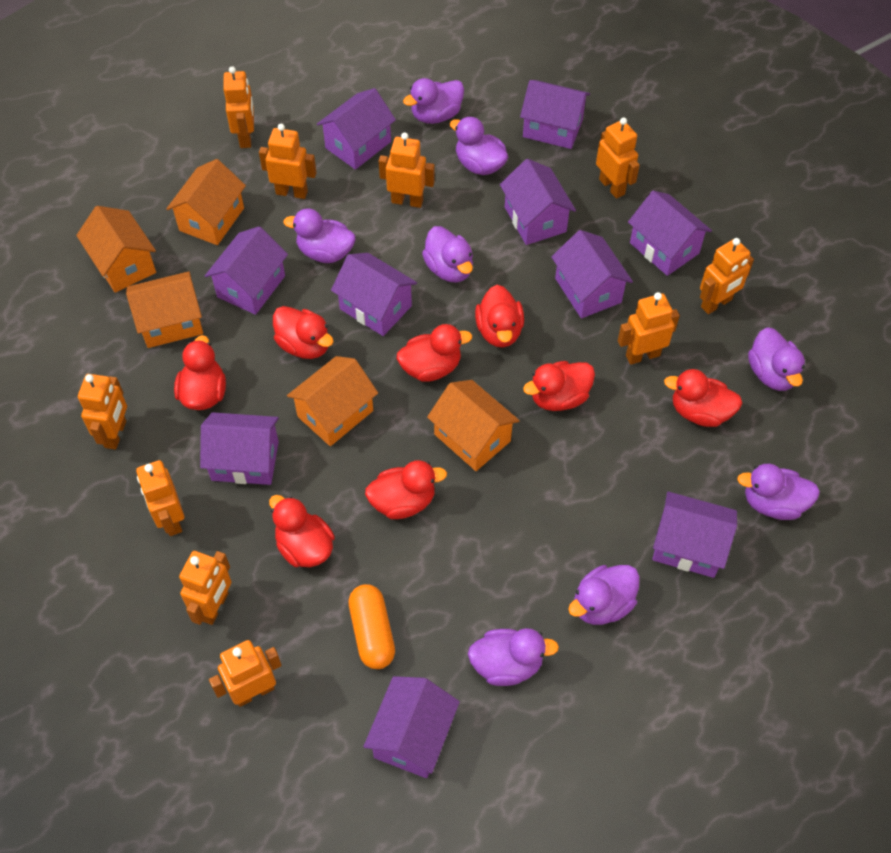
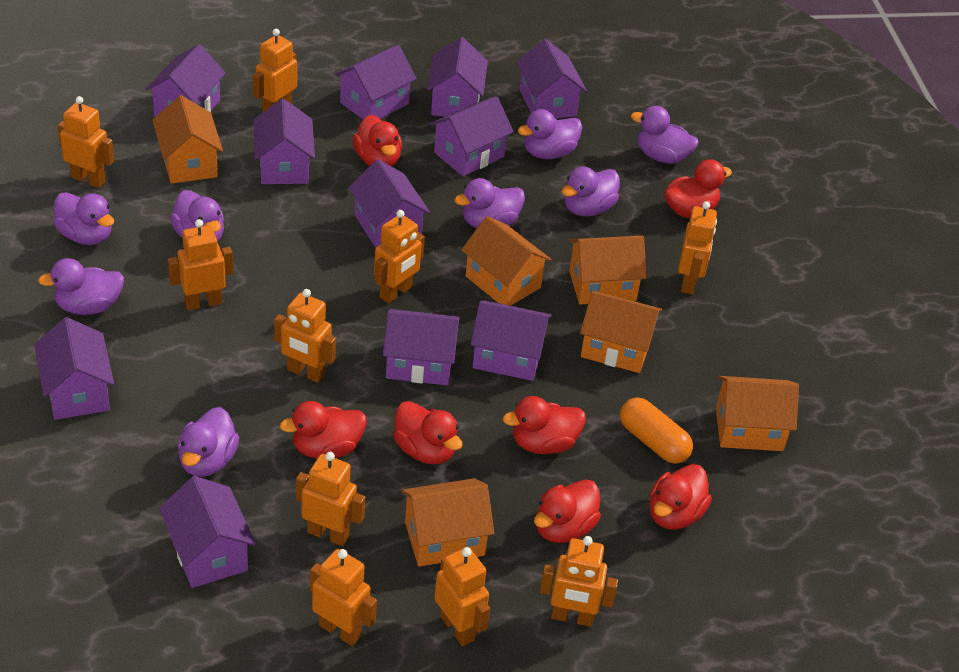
orange house: [76,206,156,293] [126,271,203,348] [166,159,246,245] [287,356,378,446] [427,380,520,471] = 5 -> [152,95,223,184] [401,478,494,567] [461,216,552,306] [569,236,647,304] [580,291,662,373] [716,376,799,451] = 6
purple house: [200,412,279,485] [205,226,288,315] [317,88,396,170] [331,253,417,336] [363,676,460,778] [500,159,576,245] [520,80,590,149] [551,230,633,318] [628,191,712,276] [652,492,737,578] = 10 -> [34,317,114,420] [146,44,226,117] [159,476,256,588] [253,98,315,184] [335,45,417,119] [349,159,430,248] [383,309,460,385] [427,37,488,117] [430,96,514,176] [470,301,552,381] [516,39,587,119] = 11
red duck: [174,335,226,410] [269,495,335,567] [273,306,334,359] [365,460,447,519] [397,324,472,382] [475,285,524,347] [523,361,595,411] [664,369,742,427] = 8 -> [280,401,366,459] [353,115,402,167] [393,401,463,464] [503,396,586,454] [534,479,601,543] [649,464,712,529] [664,159,732,218] = 7

